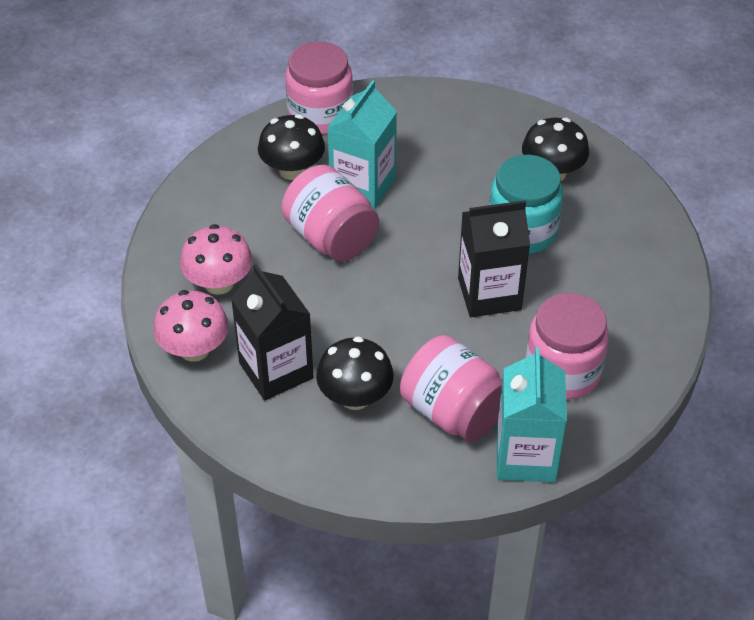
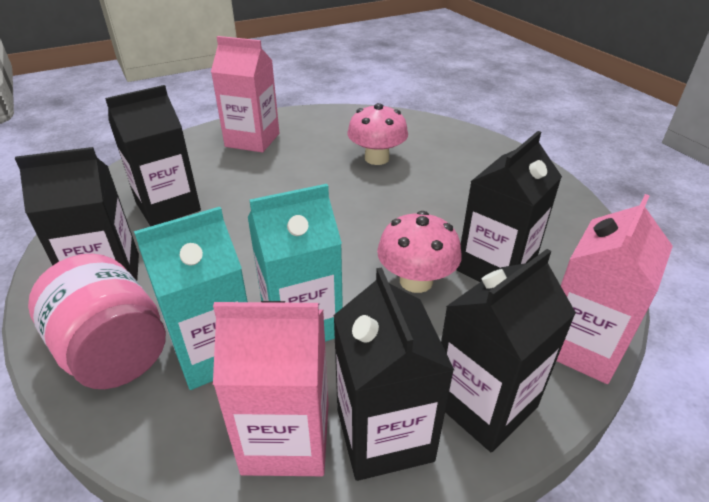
black carton: [231,264,313,401] [458,200,530,317] = 2 -> [15,147,139,281] [105,85,201,226] [333,267,454,481] [441,249,576,452] [456,131,562,282] = 5
black mushroom: [258,114,325,180] [316,336,394,410] [522,118,589,181] = 3 -> none = 0
pink carton: none = 0 -> [211,36,279,153] [213,301,329,476] [556,194,673,384] = 3
pink jar: [281,165,379,261] [285,41,353,135] [400,335,502,442] [526,293,609,400] = 4 -> [28,254,166,389] = 1
turquoise jar: [489,155,563,254] = 1 -> none = 0

